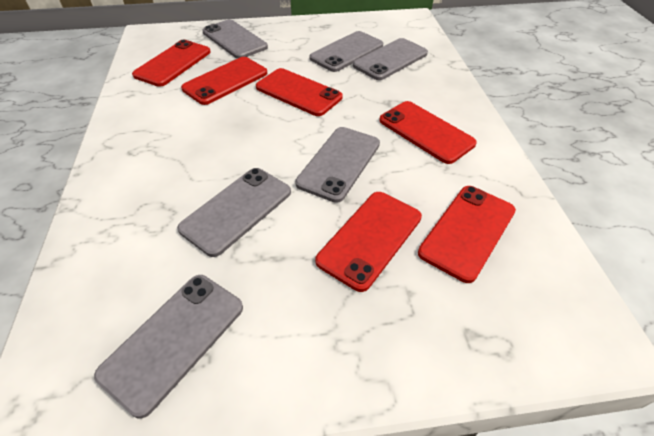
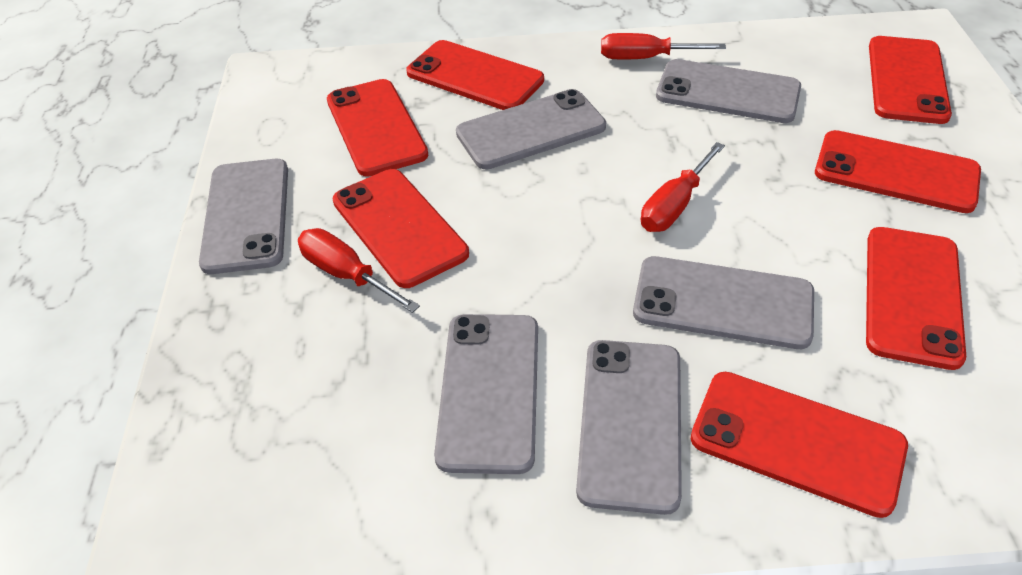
red phone: [132,40,211,87] [181,57,267,105] [256,68,343,116] [315,192,422,292] [379,101,477,164] [418,186,516,283] = 6 -> [327,79,428,177] [333,169,469,288] [406,40,544,110] [691,372,908,518] [815,130,981,213] [866,227,966,370] [869,36,952,124] = 7
red screwdriver: none = 0 -> [298,228,420,313] [601,33,726,60] [641,142,725,232] = 3

